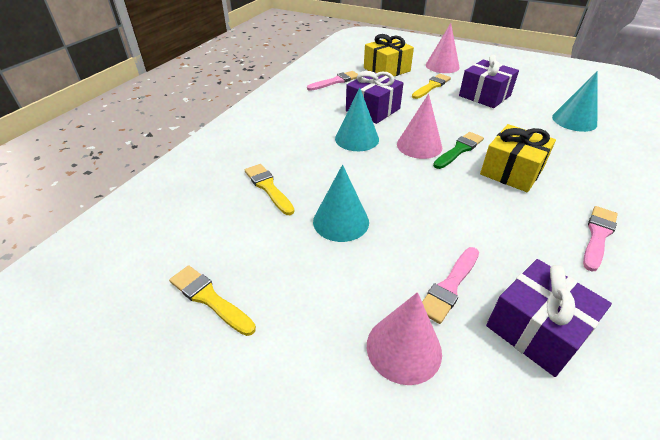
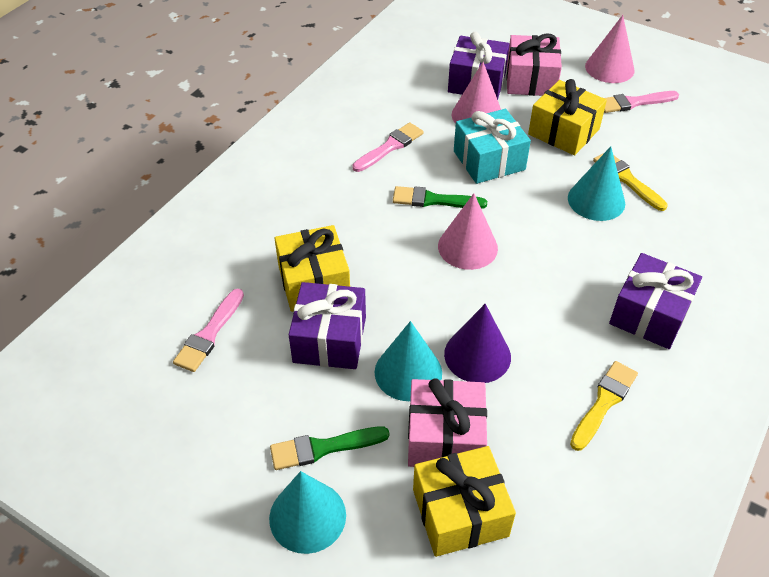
green brush: [433,132,484,169] = 1 -> [270,427,389,470] [393,186,487,209] = 2
pink gift: none = 0 -> [408,378,487,467] [506,33,562,96] = 2
purple cone: none = 0 -> [444,304,511,383] = 1
turquoise gift: none = 0 -> [454,109,531,184] = 1
yellow brush: [169,265,256,336] [245,164,295,215] [412,74,451,99] = 3 -> [570,361,638,451] [593,153,668,211] = 2
yellow gift: [364,34,414,76] [480,124,556,192] = 2 -> [275,225,350,312] [413,446,516,557] [528,79,607,155] = 3

